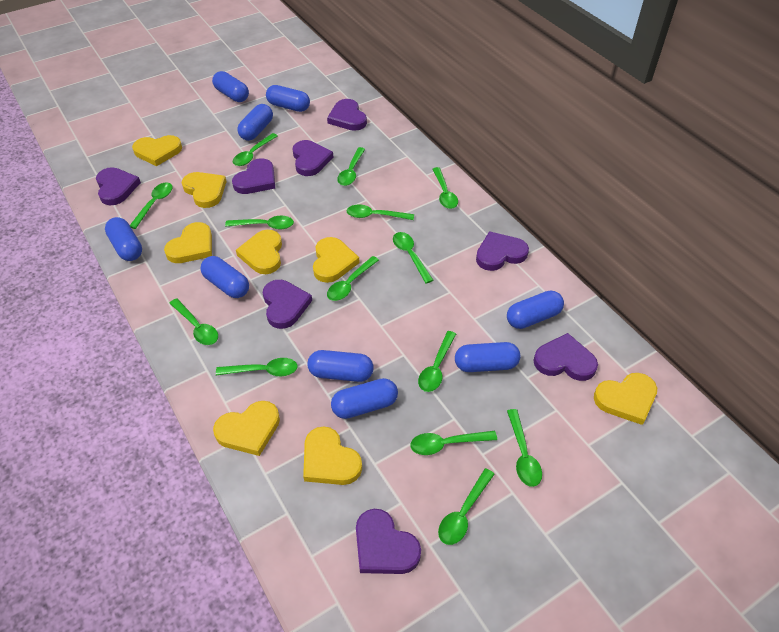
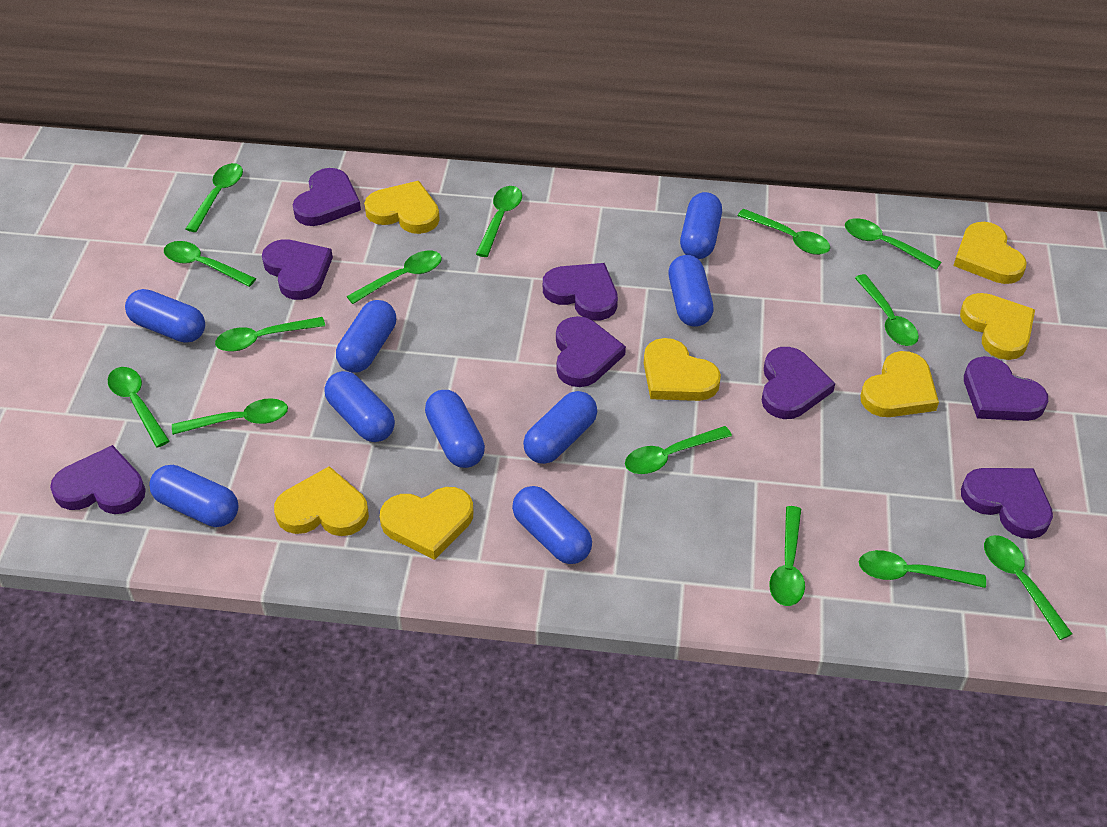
yellow heart: [132,135,182,166] [164,222,212,263] [182,172,227,208] [213,401,280,456] [236,230,282,274] [303,426,362,485] [313,237,360,283] [594,373,657,425] = 8 -> [274,466,369,536] [364,181,440,234] [380,487,474,560] [644,338,721,401] [860,351,939,417] [954,222,1027,284] [960,293,1035,360] = 7

